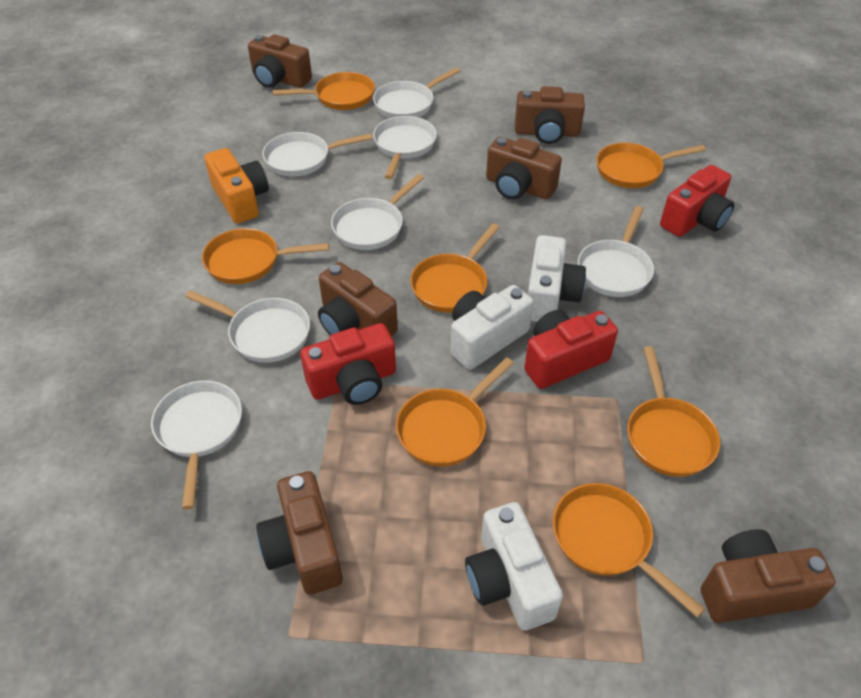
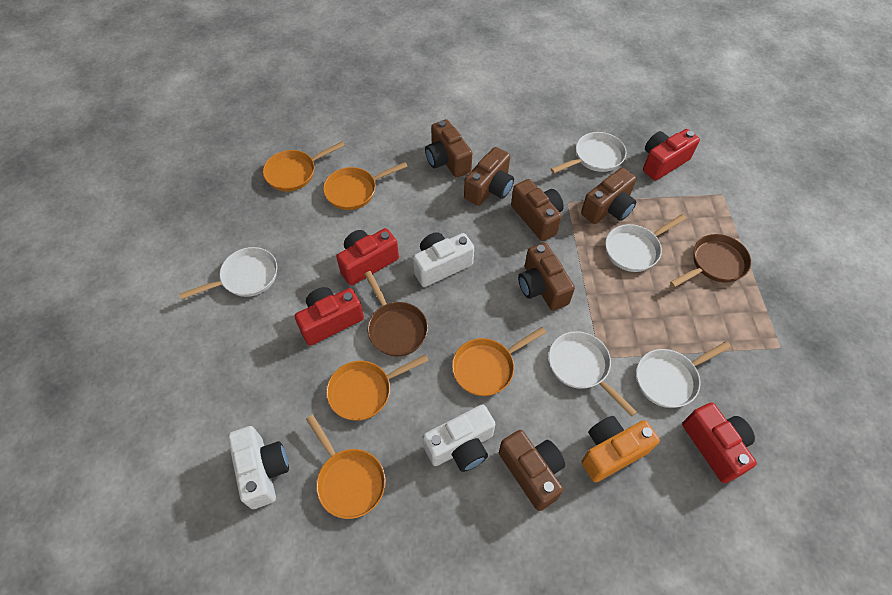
brown pan: none = 0 -> [364,271,428,356] [670,234,751,287] = 2
orange pan: [202,228,329,284] [273,72,375,110] [396,357,514,467] [410,223,500,313] [553,483,705,618] [596,143,706,188] [627,346,720,477] = 7 -> [263,141,345,191] [306,415,386,519] [323,162,408,210] [326,354,429,421] [452,327,546,396] = 5
red camera: [300,323,396,405] [524,310,618,389] [660,165,734,237] = 3 -> [294,287,364,346] [336,228,399,285] [643,129,700,181] [682,403,757,483] = 4
white pan: [151,380,242,510] [186,290,310,363] [262,132,373,176] [331,174,424,250] [373,67,460,118] [373,116,437,179] [578,206,654,297] = 7 -> [179,247,277,300] [549,331,637,417] [551,132,626,173] [605,214,686,272] [636,341,731,408] = 5

